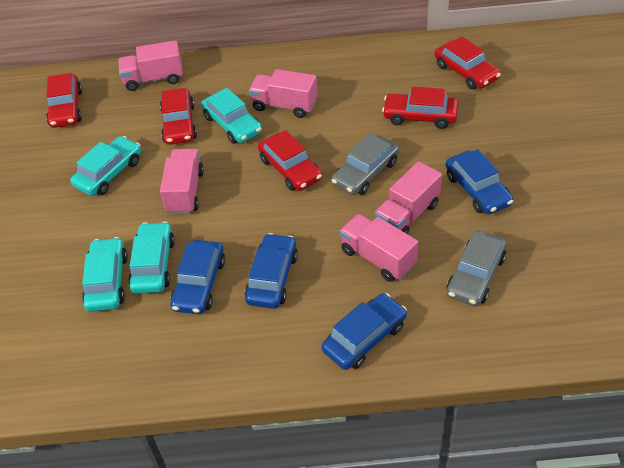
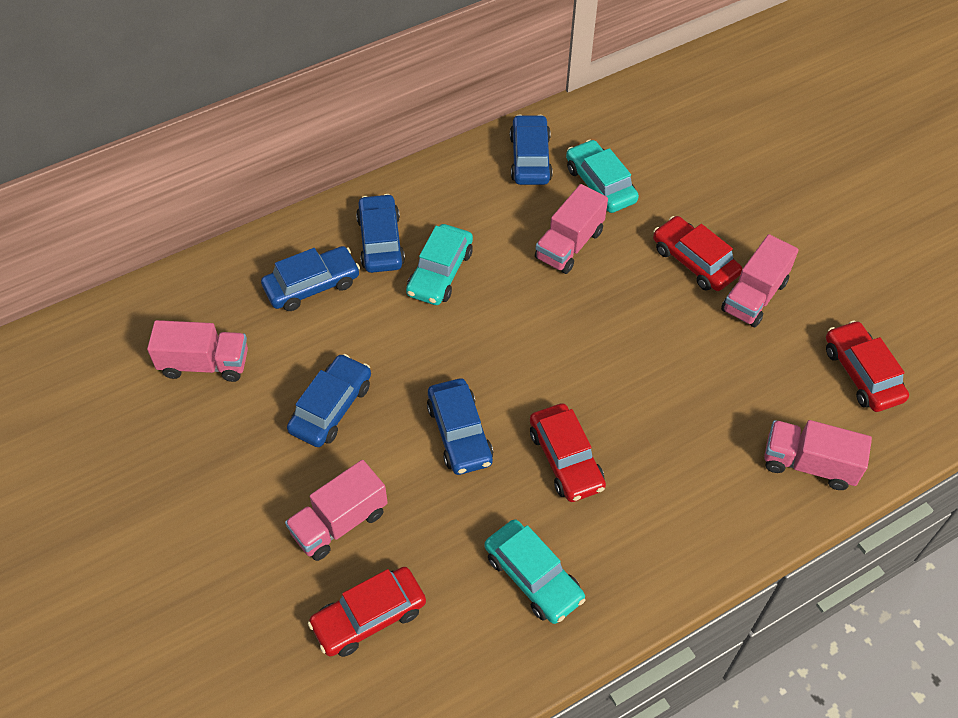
blue car: [170,240,225,314] [245,233,298,309] [321,293,407,370] [445,149,514,215] = 4 -> [261,246,360,311] [287,354,371,447] [356,194,405,273] [427,379,493,475] [510,115,553,185] = 5
grey car: [331,133,399,195] [446,231,507,306] = 2 -> none = 0
red car: [46,73,82,128] [160,88,197,145] [258,130,322,191] [382,87,459,129] [434,36,501,89] = 5 -> [308,567,426,657] [530,403,606,502] [653,216,742,291] [826,320,909,412] = 4
turquoise car: [70,136,141,196] [82,237,128,312] [128,222,175,294] [201,88,262,144] = 4 -> [406,224,473,305] [485,519,585,624] [566,140,639,213] = 3

